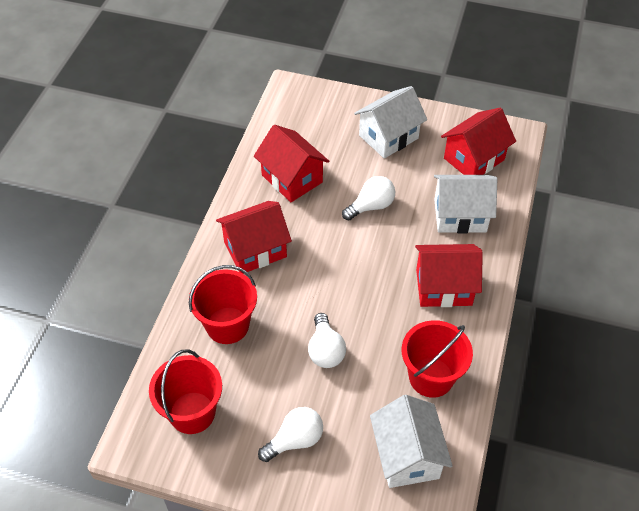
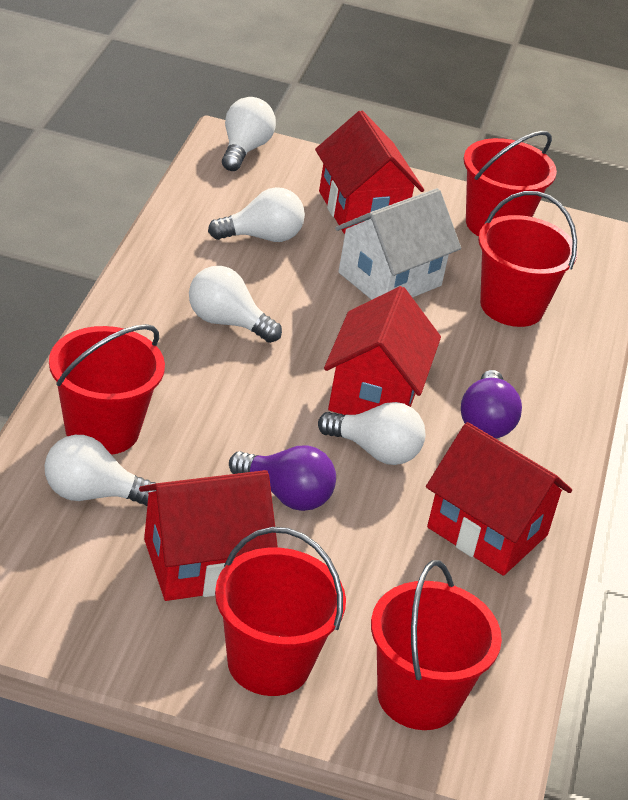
purple light bulb: none = 0 -> [229,445,336,511] [461,370,522,438] = 2
red bucket: [149,349,222,434] [189,265,257,344] [402,320,473,398] = 3 -> [49,324,165,455] [215,527,346,696] [371,560,502,730] [463,131,557,236] [478,191,578,327] = 5
white house: [354,86,427,158] [370,395,453,488] [434,175,497,233] = 3 -> [335,188,461,300] = 1
white light bulb: [258,407,323,462] [308,313,346,368] [342,176,395,221] = 3 -> [45,435,156,506] [189,266,282,343] [208,187,305,242] [222,97,276,171] [318,402,425,465] = 5

